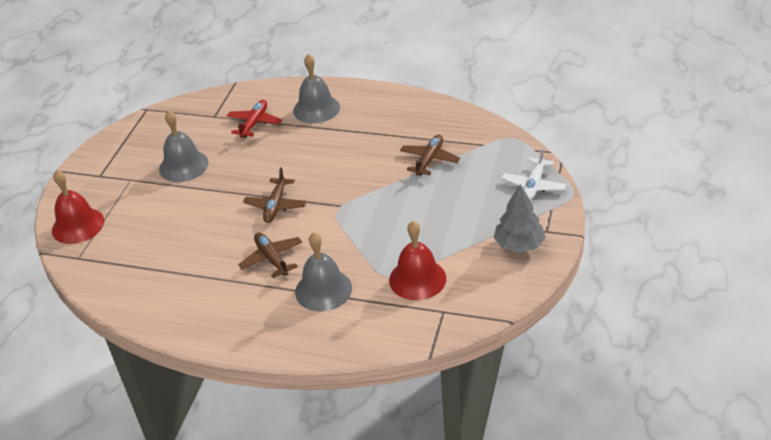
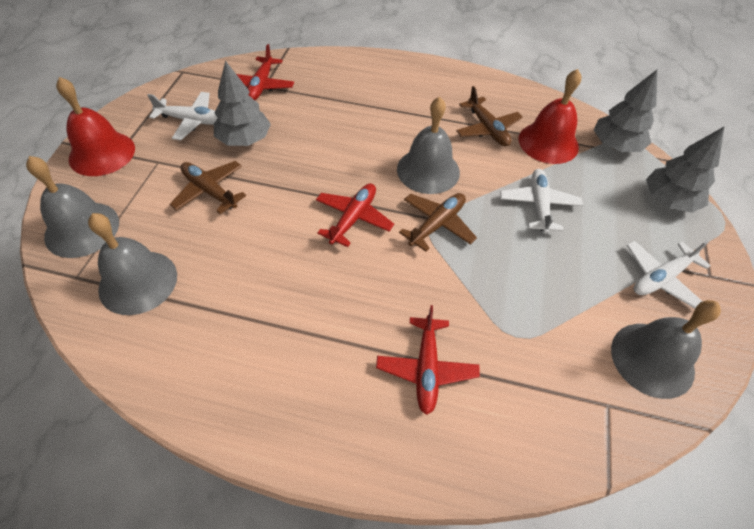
grey bell: [159,111,208,182] [293,54,340,124] [295,233,352,311] = 3 -> [26,156,119,258] [88,213,177,315] [397,97,460,194] [611,300,721,399] = 4
grey tree: [494,184,546,253] = 1 -> [214,61,271,146] [594,70,657,152] [646,126,725,213] = 3
red plane: [227,100,282,138] = 1 -> [237,44,294,100] [316,183,394,247] [376,305,480,415] = 3
white plane: [501,148,566,200] = 1 -> [147,92,218,140] [500,169,583,234] [626,240,711,309] = 3

